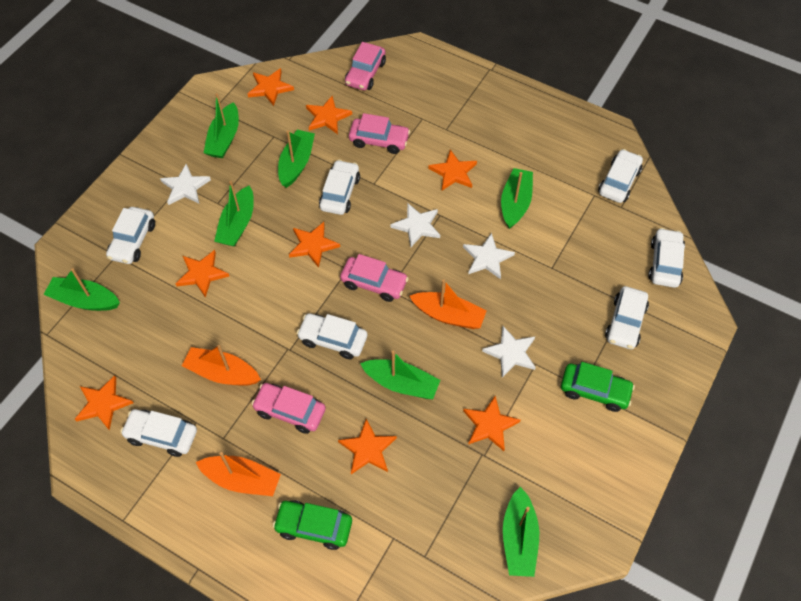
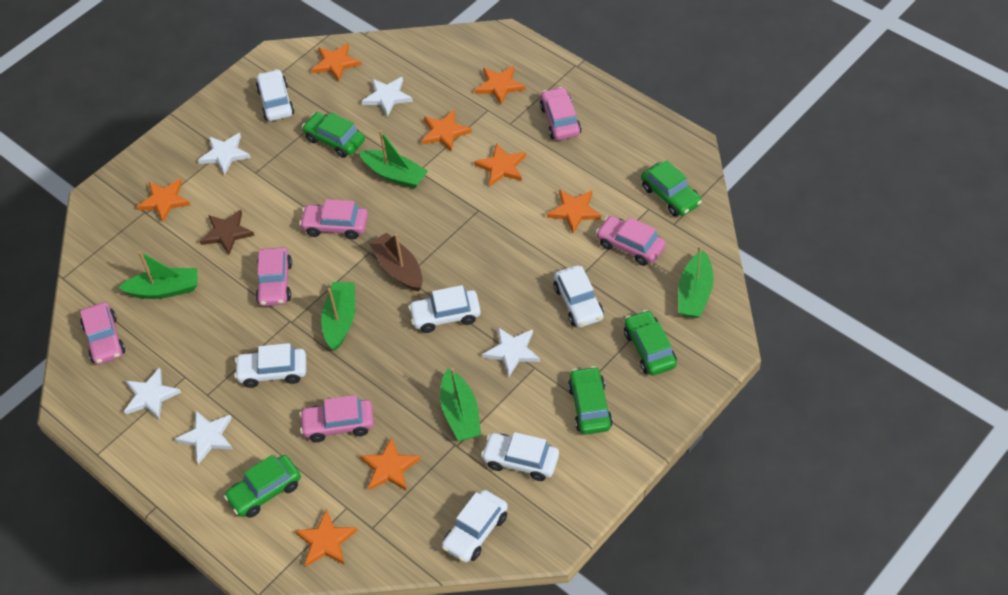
brown boat: none = 0 -> [369,233,423,292] = 1
brown star: none = 0 -> [200,210,255,255] = 1
green boat: [44,268,120,311] [204,93,239,158] [214,181,254,247] [278,130,315,188] [360,351,440,399] [501,168,533,229] [503,487,539,577] = 7 -> [118,251,197,299] [321,282,355,351] [359,130,428,189] [440,368,481,441] [678,245,714,318] = 5
green car: [273,500,352,550] [561,362,635,412] = 2 -> [224,455,301,518] [302,112,365,158] [568,366,613,435] [624,310,677,376] [641,160,702,217] = 5
orange boat: [182,345,261,386] [196,452,281,496] [409,279,487,329] = 3 -> none = 0
pink car: [252,383,326,434] [340,254,409,302] [345,42,386,90] [349,113,410,154] = 4 -> [80,302,125,365] [256,247,292,306] [299,199,368,239] [299,395,374,442] [540,87,581,140] [596,216,666,266] = 6
white car: [106,207,155,264] [120,409,197,457] [296,313,367,359] [319,160,360,215] [598,149,643,203] [605,286,649,349] [648,228,685,288] = 7 -> [234,343,306,388] [256,69,294,121] [408,285,481,333] [442,490,508,562] [481,432,559,481] [554,265,604,327] = 6
white star: [160,164,211,205] [391,203,440,247] [463,233,515,280] [482,326,536,377] = 4 -> [124,368,181,420] [175,411,233,464] [198,133,251,175] [362,77,413,117] [482,327,540,377] = 5

